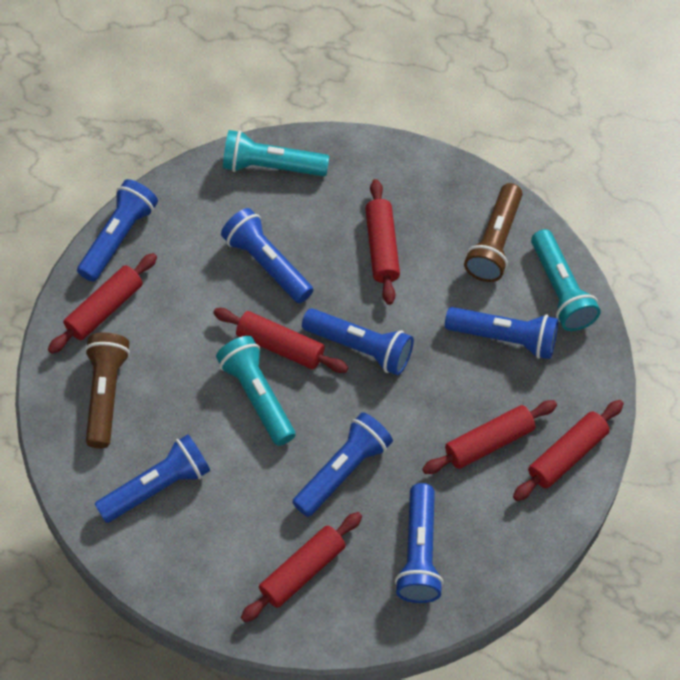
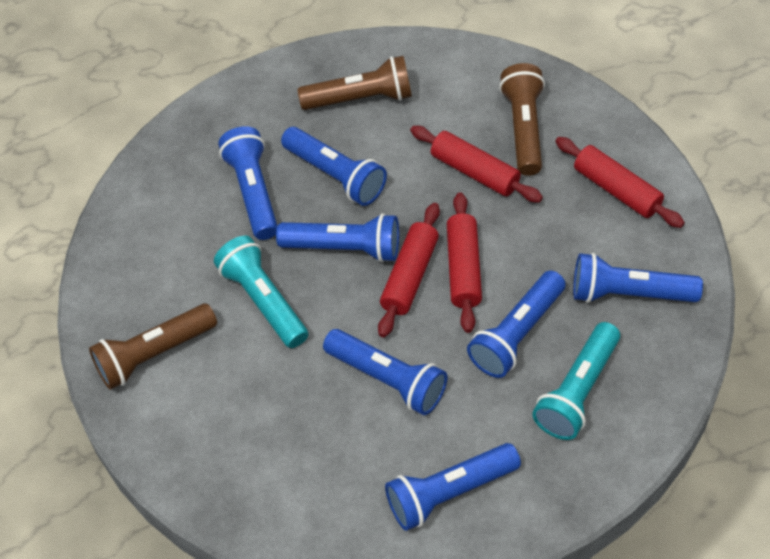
brown flashlight: [85,333,130,448] [464,183,523,282] = 2 -> [89,304,217,390] [297,56,412,110] [499,63,545,176] = 3
red rolling pin: [48,253,157,354] [213,308,348,373] [241,512,362,622] [365,179,400,305] [422,400,557,474] [513,400,624,501] = 6 -> [378,203,440,338] [410,126,543,203] [447,192,482,333] [555,137,685,228] = 4
turquoise flashlight: [216,336,295,446] [223,130,329,176] [531,229,601,331] = 3 -> [214,236,308,348] [532,322,620,440] = 2

